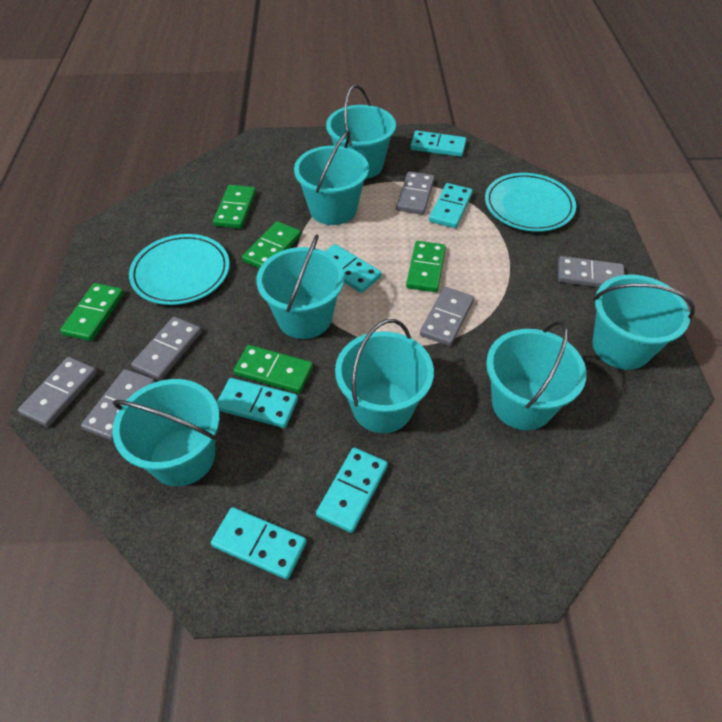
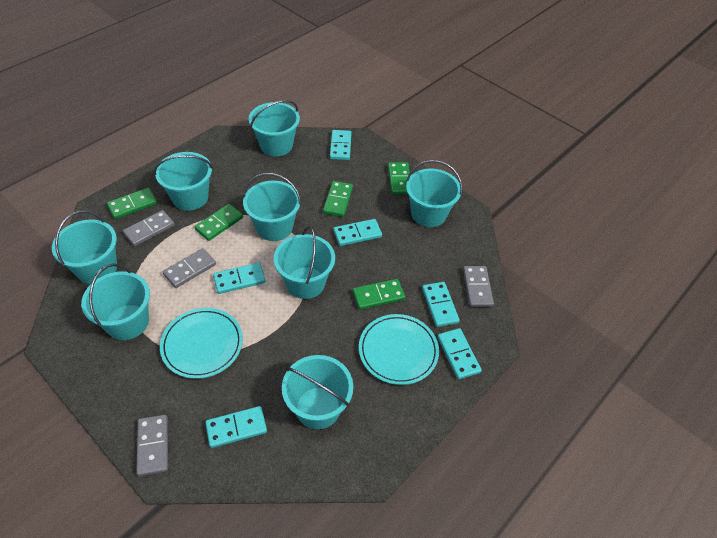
grey domino: [18,357,97,427] [81,369,155,441] [131,317,202,380] [396,171,435,215] [420,287,474,346] [558,256,625,287] = 6 -> [123,210,175,246] [136,415,168,476] [163,248,216,288] [463,266,494,307] = 4
turquoise bucket: [112,379,220,486] [256,234,344,339] [294,130,369,225] [326,85,396,179] [335,319,434,433] [486,321,587,430] [592,275,695,370] = 7 -> [52,210,117,284] [81,264,150,340] [154,152,213,211] [243,173,301,241] [249,100,300,156] [274,226,335,299] [282,355,353,429] [406,160,463,227] = 8

